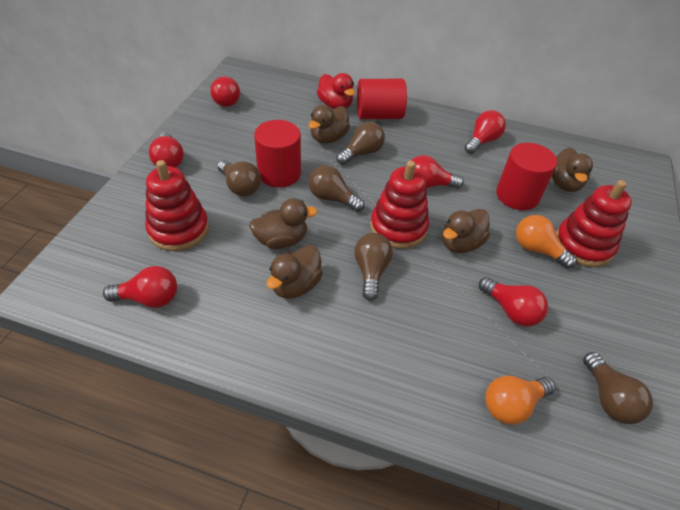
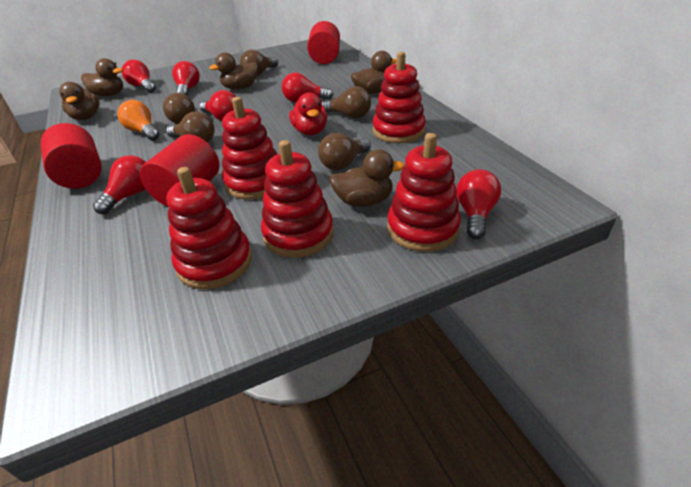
orange light bulb: [485,376,556,425] [516,215,577,268] = 2 -> [117,100,159,141] = 1
red stacking toy: [145,160,209,251] [370,161,429,249] [556,180,632,267] = 3 -> [166,167,252,289] [222,97,277,200] [261,140,334,258] [373,52,426,143] [387,133,461,252] = 5

